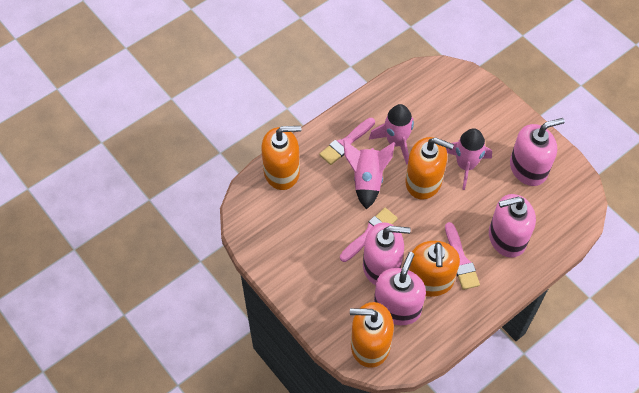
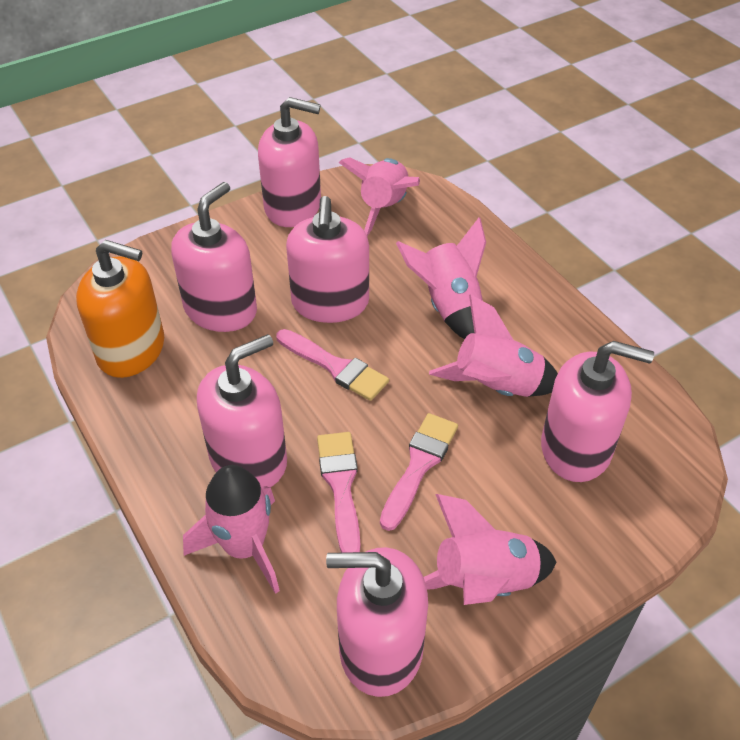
orange soap dispenser: [261,126,301,190] [350,302,394,368] [406,137,454,199] [409,241,460,297] = 4 -> [76,240,164,378] = 1
pink rocket: [343,140,395,209] [369,104,414,165] [446,128,492,190] = 3 -> [183,465,280,594] [338,157,420,236] [396,217,486,339] [424,494,556,605] [429,294,558,397] = 5
pink soap dispenser: [363,222,411,285] [374,252,426,325] [489,194,536,258] [510,118,565,186] = 4 -> [171,182,257,332] [197,334,287,487] [258,97,321,227] [286,196,369,323] [326,547,428,697] [541,341,654,482] = 6

